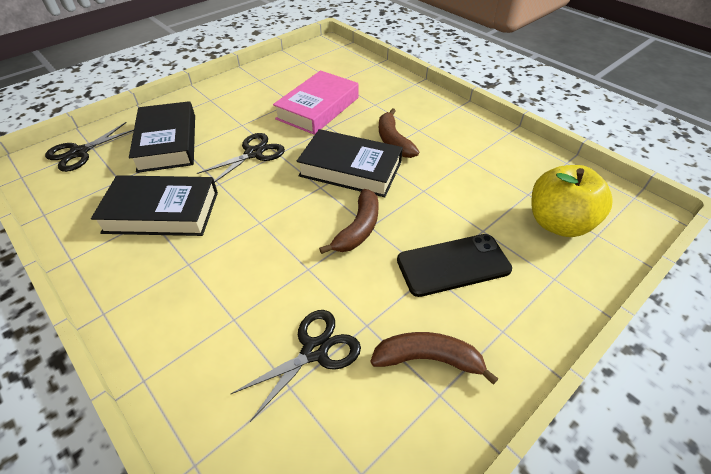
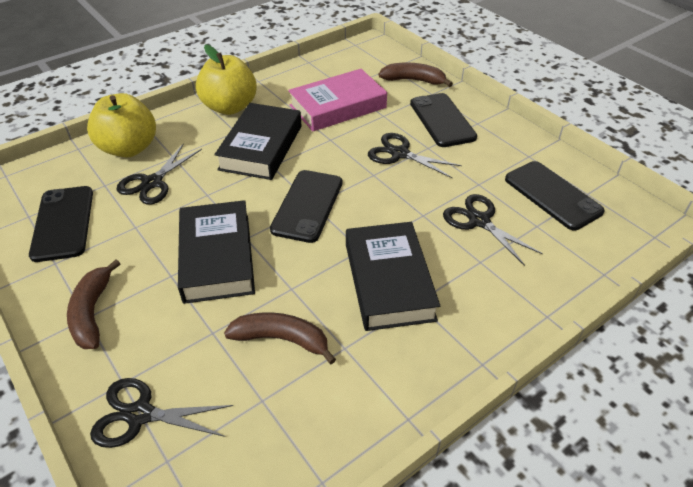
black phone: [397,234,512,297] = 1 -> [29,186,93,262] [270,170,342,243] [410,93,477,147] [505,161,605,230] = 4
black scissors: [45,122,134,172] [196,133,285,182] [231,310,361,422] = 3 -> [90,378,233,448] [116,143,202,205] [368,133,462,178] [443,194,543,266] = 4
yellow apple: [532,165,612,237] = 1 -> [87,93,156,158] [196,44,257,115] = 2

